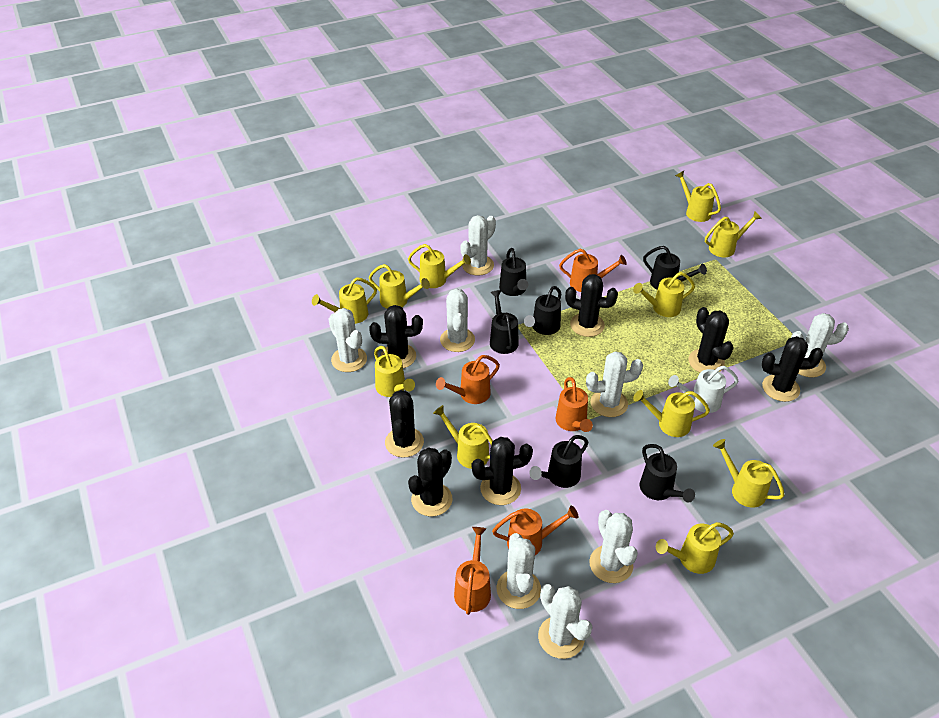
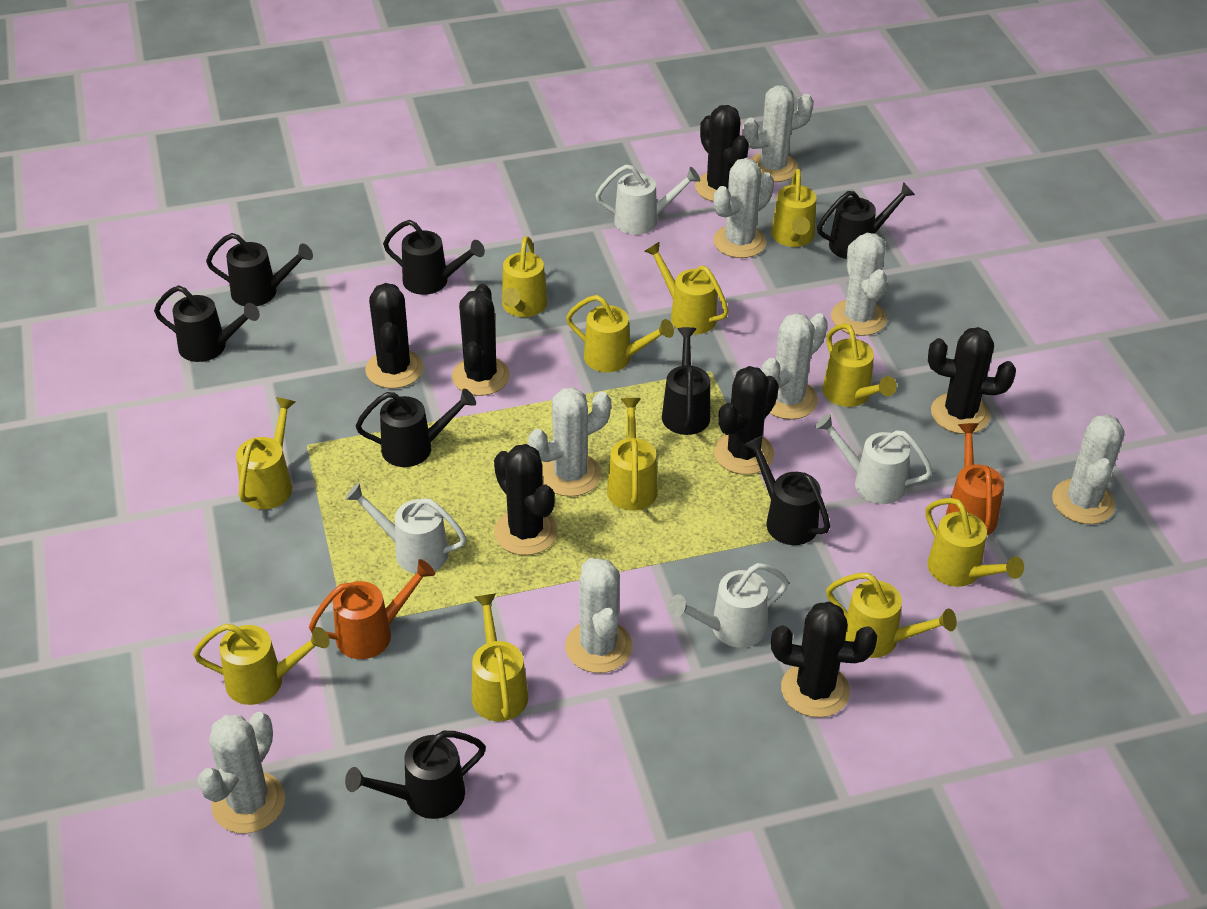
black watering can: [490,290,519,354] [499,248,528,296] [524,286,561,335] [529,435,589,488] [640,444,695,503] [643,246,707,290] = 6 -> [154,286,260,362] [206,233,313,306] [345,731,486,819] [356,389,476,467] [383,220,485,295] [662,327,710,435] [744,436,830,545] [817,182,915,259] = 8
orange watering can: [436,355,500,404] [454,527,491,615] [492,505,579,555] [555,377,593,432] [559,249,627,292] = 5 -> [309,559,435,659] [946,423,1004,535] = 2
white watering can: [668,366,738,413] = 1 -> [345,483,466,574] [596,164,700,235] [669,563,789,648] [815,413,933,504] = 4

